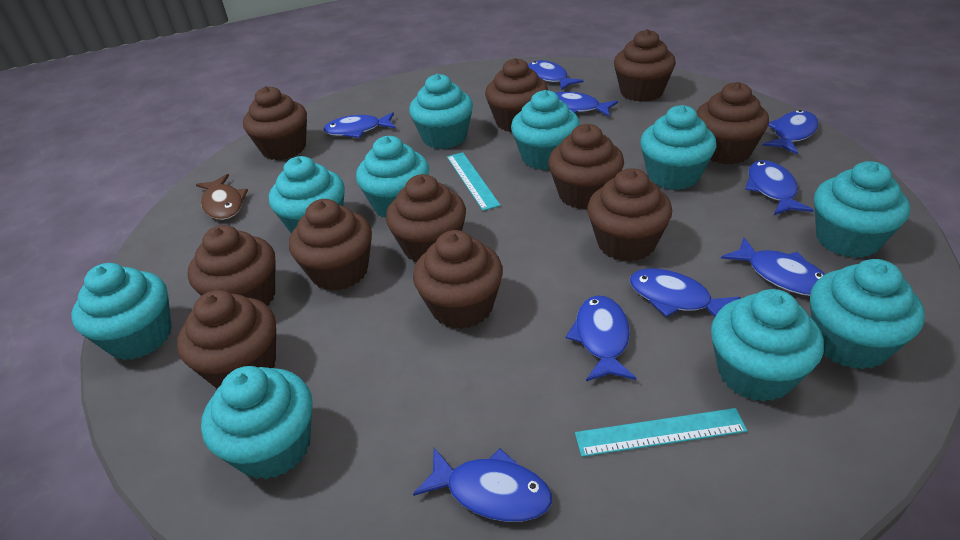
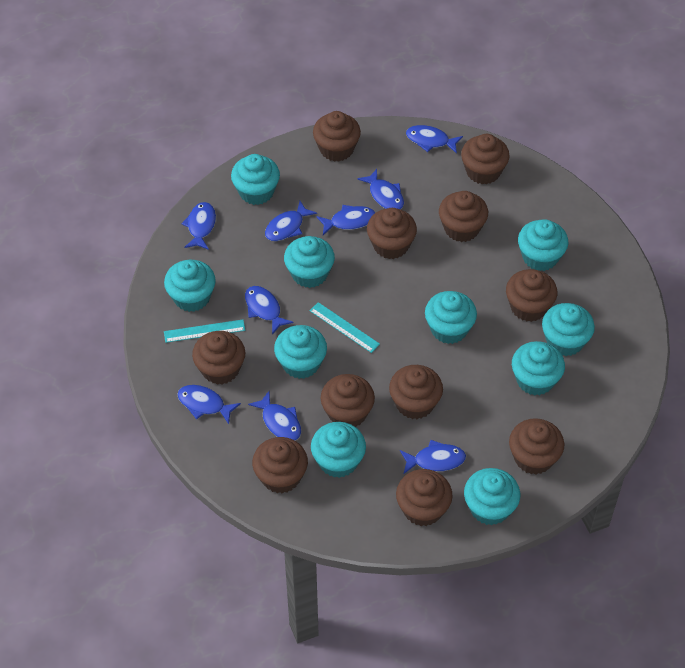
brown fish: [196,174,248,220] = 1 -> none = 0

